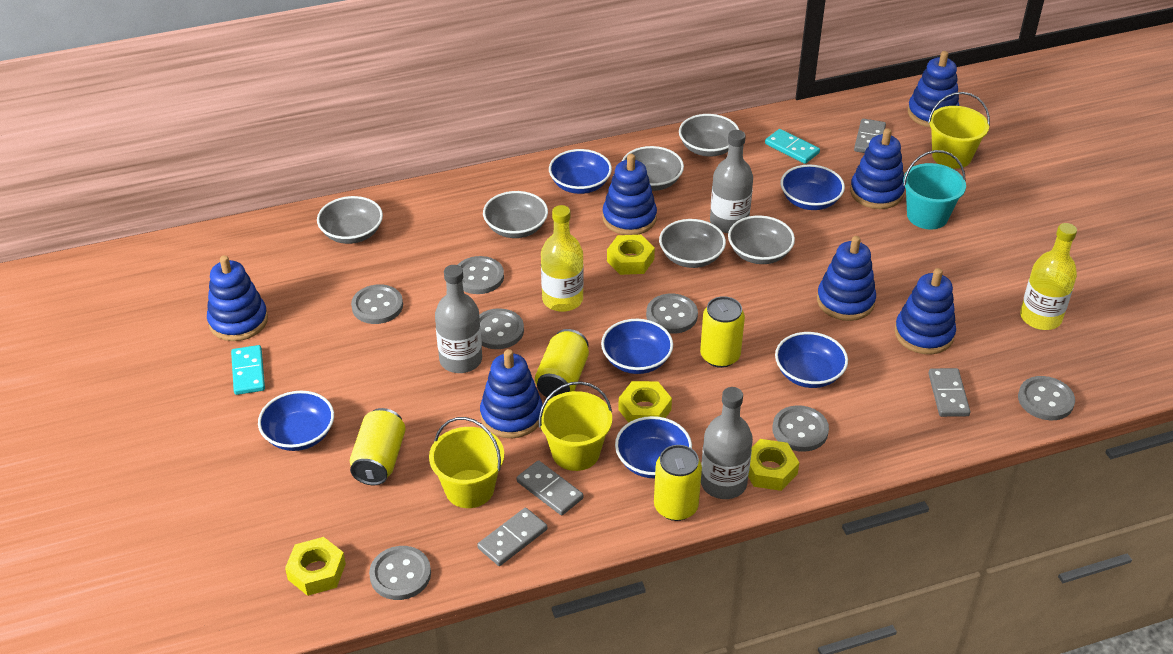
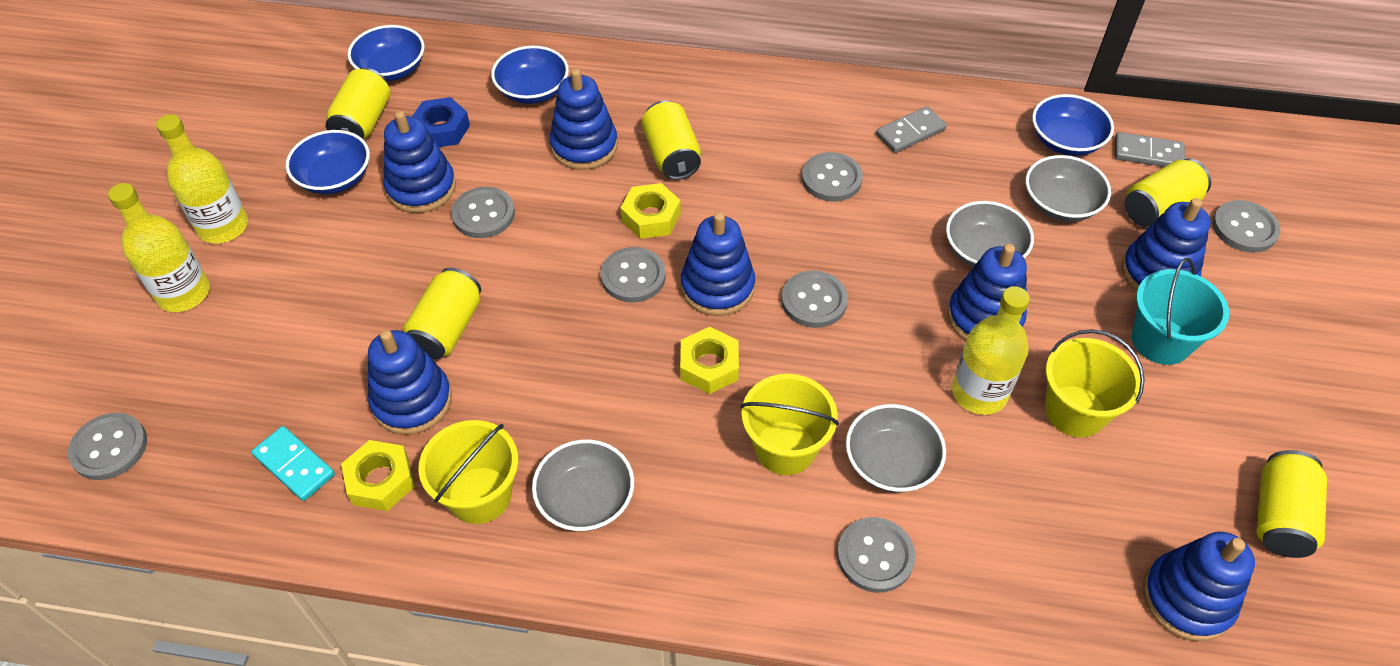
blue bowl: [258,391,334,451] [549,149,612,194] [601,319,673,374] [615,416,692,478] [775,332,848,388] [781,165,845,210] = 6 -> [286,130,370,194] [348,25,425,81] [491,46,569,104] [1032,94,1114,156] = 4
blue nut: none = 0 -> [412,97,470,147] = 1
grey bottle: [435,265,482,373] [701,387,753,499] [710,130,753,233] = 3 -> none = 0
grey bowl: [317,196,383,244] [483,191,548,238] [621,146,684,191] [659,219,726,268] [679,114,739,156] [728,215,795,264] = 6 -> [532,439,634,531] [846,404,946,492] [946,201,1034,267] [1026,155,1111,222] = 4
grey domino: [477,508,547,566] [517,460,583,515] [854,119,886,153] [928,368,970,417] = 4 -> [876,106,947,153] [1115,132,1185,167] = 2
turquoise domino: [231,345,265,395] [765,129,820,164] = 2 -> [251,426,335,501] = 1
yellow bottle: [541,205,584,312] [1020,223,1077,330] = 2 -> [108,183,210,312] [156,114,248,244] [952,286,1030,415] = 3
yellow can: [350,408,406,485] [535,329,589,399] [654,445,702,521] [700,296,745,368] = 4 -> [326,68,390,140] [403,268,481,360] [641,100,701,180] [1125,159,1211,227] [1257,450,1327,558] = 5
yellow nut: [285,537,346,596] [607,235,655,275] [618,381,672,423] [748,439,799,491] = 4 -> [341,440,415,511] [620,183,681,239] [680,327,739,394] = 3

